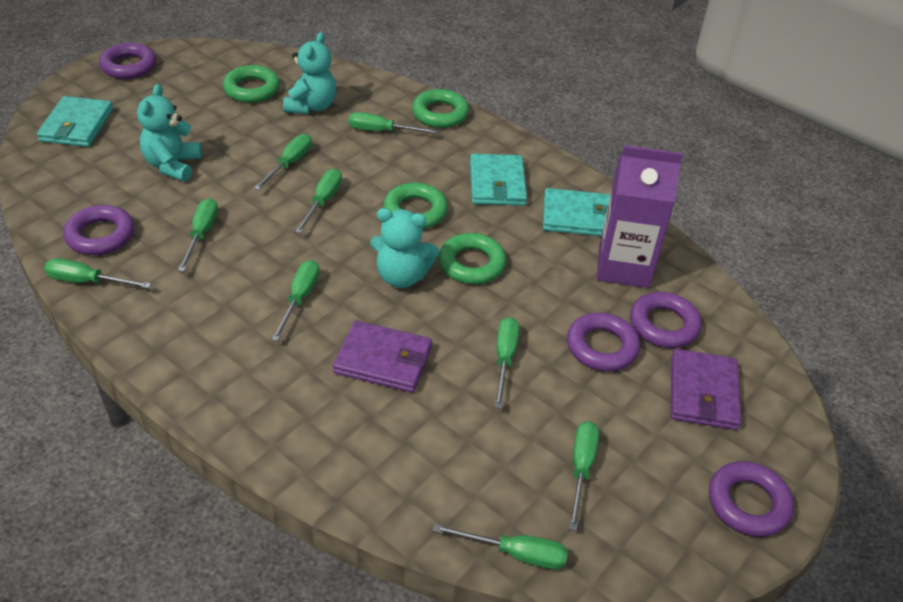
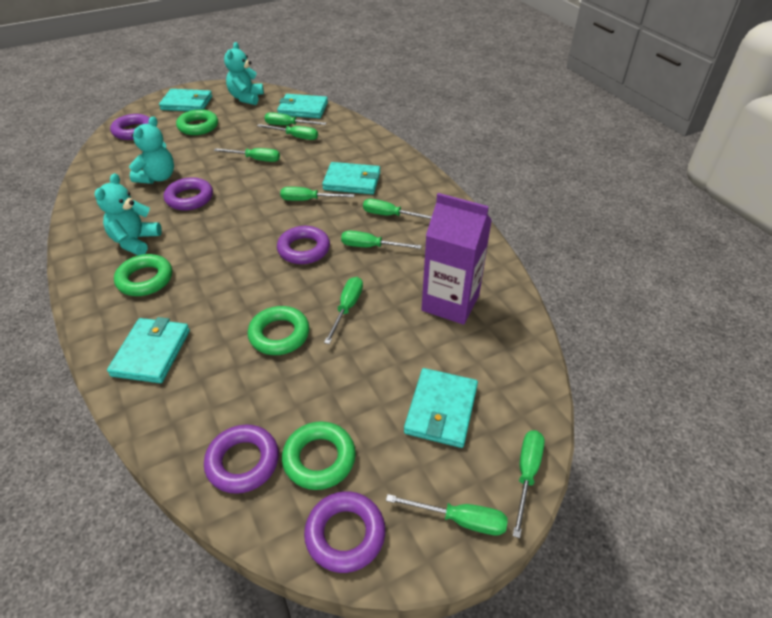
purple wallet: [333,320,432,393] [671,349,741,430] = 2 -> none = 0
turquoise wallet: [37,96,113,147] [470,154,527,206] [543,188,611,236] = 3 -> [107,317,190,383] [159,89,212,111] [277,94,328,118] [322,162,380,194] [404,368,478,448] = 5

